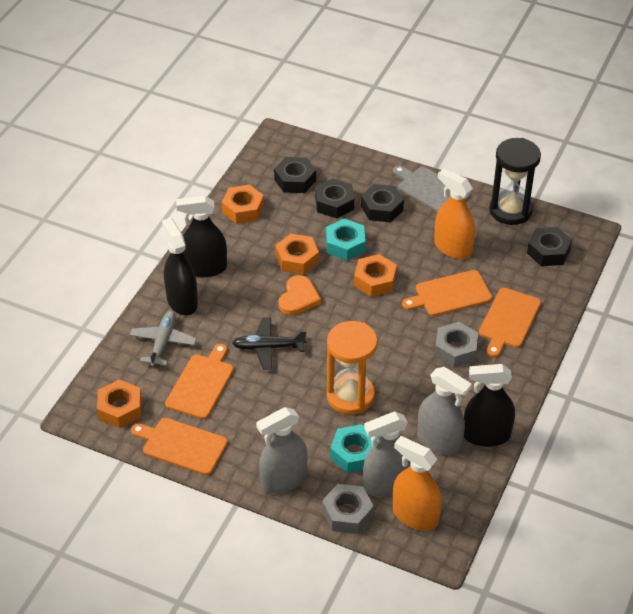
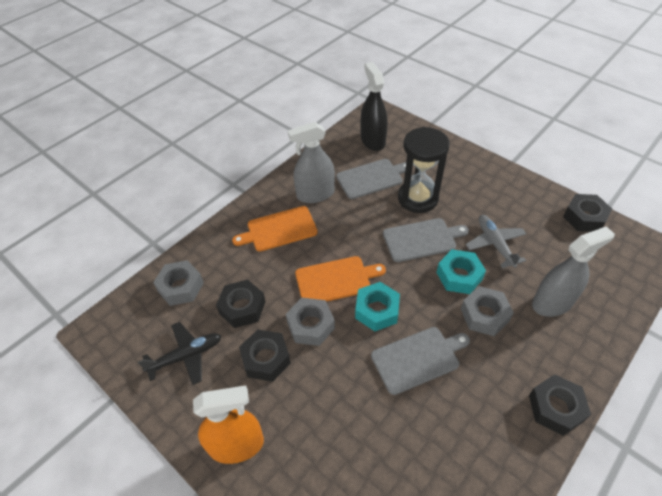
black spray bottle: [162,218,198,315] [176,196,227,277] [464,364,515,447] = 3 -> [360,62,388,151] = 1
grey cutting board: [393,165,470,212] = 1 -> [336,159,406,199] [371,327,470,395] [383,218,469,262] = 3
grey nut: [322,484,374,534] [435,322,478,367] = 2 -> [153,260,204,306] [286,298,335,346] [461,286,514,336] = 3
grey spray bottle: [256,407,308,494] [363,412,410,497] [417,367,472,455] = 3 -> [288,122,335,203] [532,226,615,317] = 2
orange cutting board: [131,418,228,475] [165,344,234,419] [402,270,492,316] [479,288,541,357] = 4 -> [232,206,318,251] [295,256,386,302] = 2
orange heart: [278,275,321,315] = 1 -> none = 0
orange hourglass: [327,321,378,415] = 1 -> none = 0
orange nut: [97,379,142,428] [222,184,264,224] [275,234,319,275] [354,254,397,297] = 4 -> none = 0
orange spray bottle: [393,436,442,531] [434,168,475,259] = 2 -> [193,385,264,464] = 1

